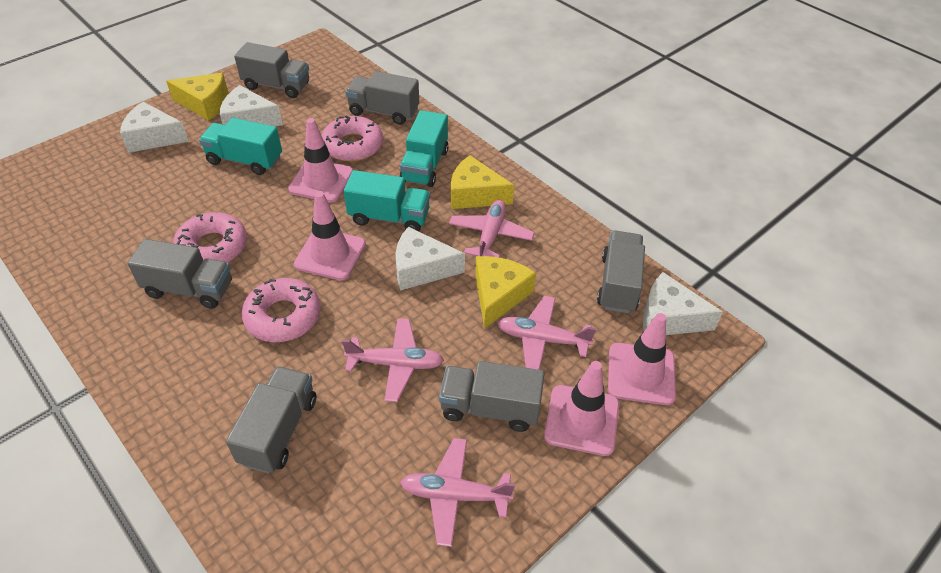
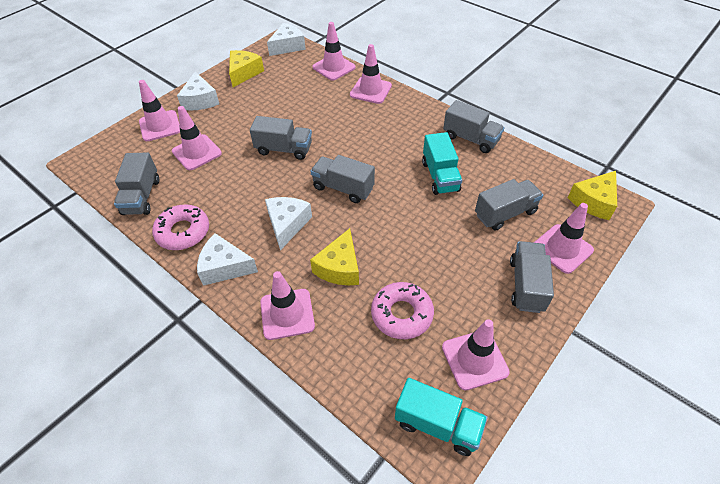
pink donut: [173,212,247,263] [242,278,321,342] [321,116,383,162] = 3 -> [152,204,209,250] [371,282,434,339] = 2
pink plane: [342,318,444,402] [400,438,515,547] [449,200,535,257] [498,296,596,370] = 4 -> none = 0
pink traffic cone: [288,118,353,202] [294,191,366,280] [544,361,619,456] [608,313,676,405] = 4 -> [139,80,180,141] [172,106,222,170] [260,271,315,340] [313,22,356,81] [350,44,392,104] [442,319,510,390] [534,203,594,274] = 7
turquoise truck: [199,118,282,175] [344,170,430,231] [400,110,449,187] = 3 -> [395,378,487,456] [422,132,462,195] = 2

